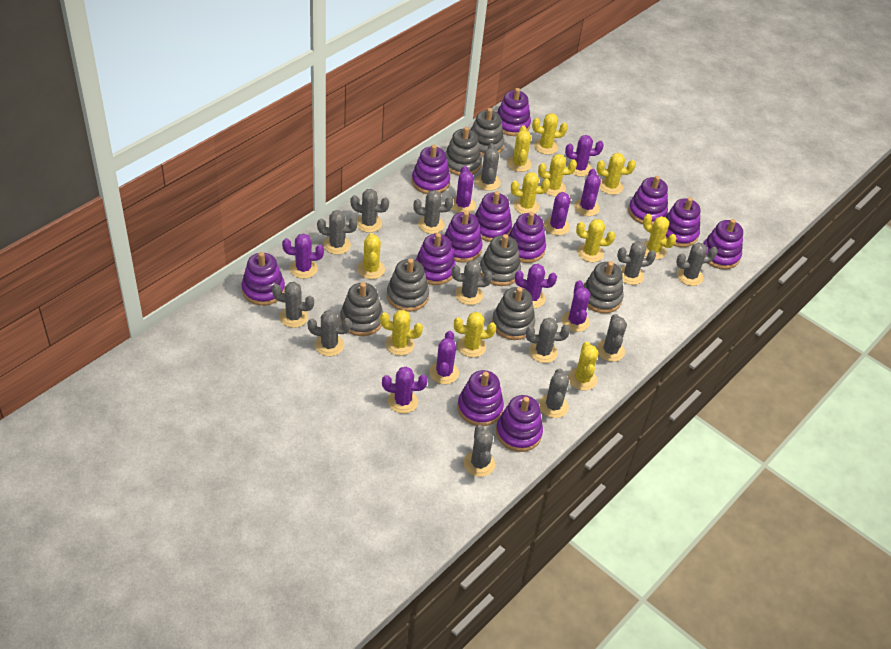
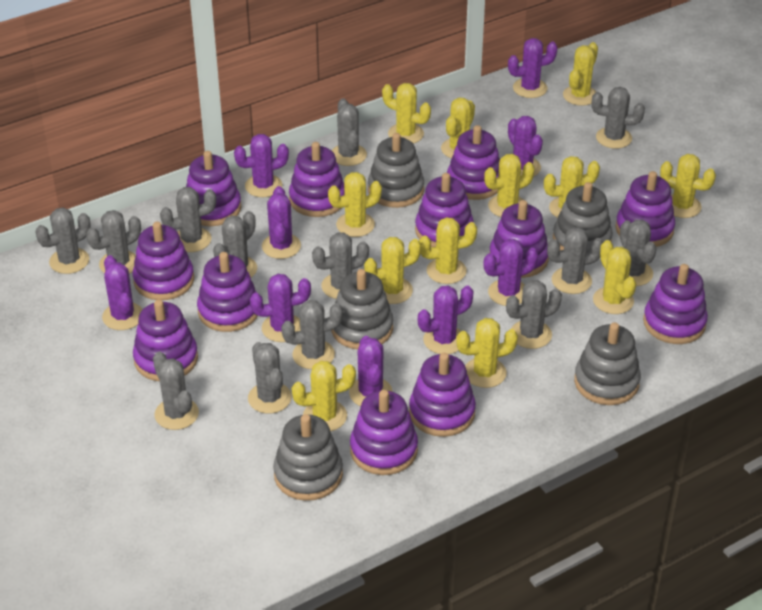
grey stacking toy: [340,282,383,336] [387,259,429,312] [445,127,482,176] [471,108,504,157] [480,234,521,286] [492,287,535,340] [583,261,624,313] = 7 -> [273,414,343,501] [331,269,393,349] [368,133,424,208] [553,182,613,252] [574,322,641,405] = 5
yellow cactus: [357,233,385,279] [380,310,423,356] [454,312,496,358] [507,126,532,172] [511,172,550,214] [532,113,568,155] [538,154,577,196] [568,342,599,391] [576,219,615,262] [597,153,636,195] [643,214,677,259] = 11 -> [292,361,356,431] [328,172,382,237] [364,237,421,304] [382,83,431,144] [419,217,477,284] [441,98,475,159] [456,318,518,388] [484,154,535,217] [544,156,600,218] [563,42,598,106] [593,240,636,314] [660,154,716,218] = 12

